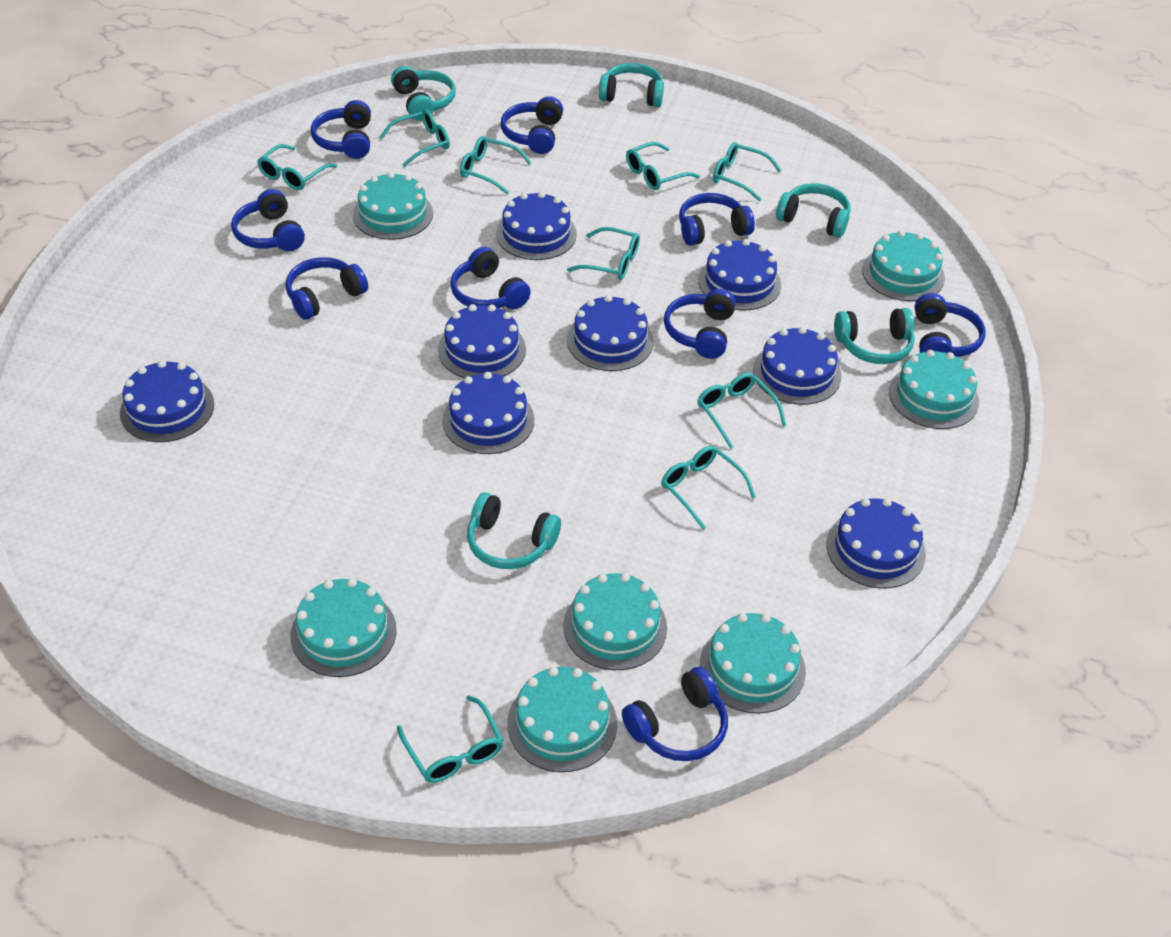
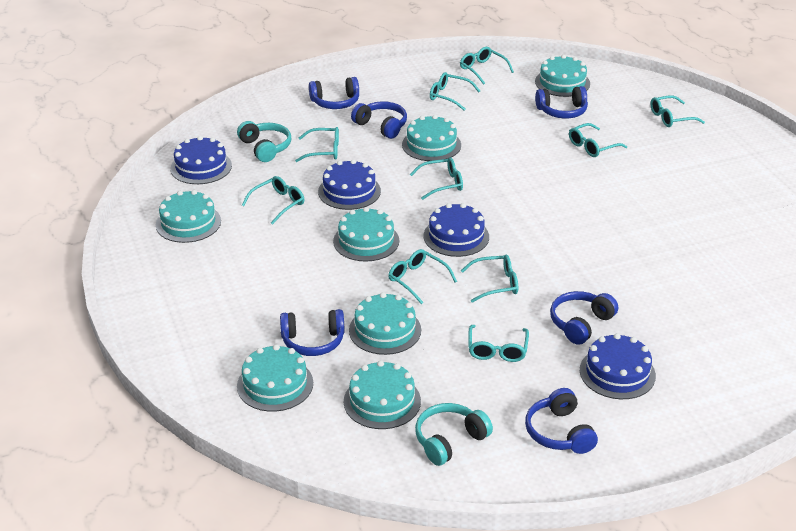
blue cake: [120,360,214,442] [438,304,526,378] [442,372,534,454] [496,192,577,260] [567,295,654,371] [698,239,781,311] [753,327,841,405] [826,498,926,589] = 8 -> [171,136,232,184] [318,159,381,210] [424,203,489,257] [580,333,656,399] = 4
blue headphones: [231,189,305,251] [285,257,368,320] [311,100,371,159] [450,247,531,309] [501,96,563,154] [622,667,728,761] [664,289,736,359] [679,193,755,246] [915,293,986,357] = 9 -> [280,309,345,356] [309,77,359,109] [351,101,407,139] [525,388,598,454] [535,86,588,118] [550,291,618,345] = 6
turquoise glasses: [257,144,337,190] [380,109,450,167] [397,695,503,783] [460,136,532,194] [567,227,640,280] [626,142,700,190] [661,446,756,530] [697,373,786,449] [713,142,782,201] = 9 -> [242,176,304,225] [295,127,339,162] [388,249,457,304] [410,157,463,200] [430,72,480,111] [460,47,514,85] [461,255,518,303] [468,325,529,362] [569,123,627,157] [650,95,705,127] = 10
turquoise headphones: [391,66,456,121] [467,492,561,569] [599,63,664,107] [776,183,851,238] [834,308,914,364] = 5 -> [237,121,291,162] [415,403,493,466] = 2

